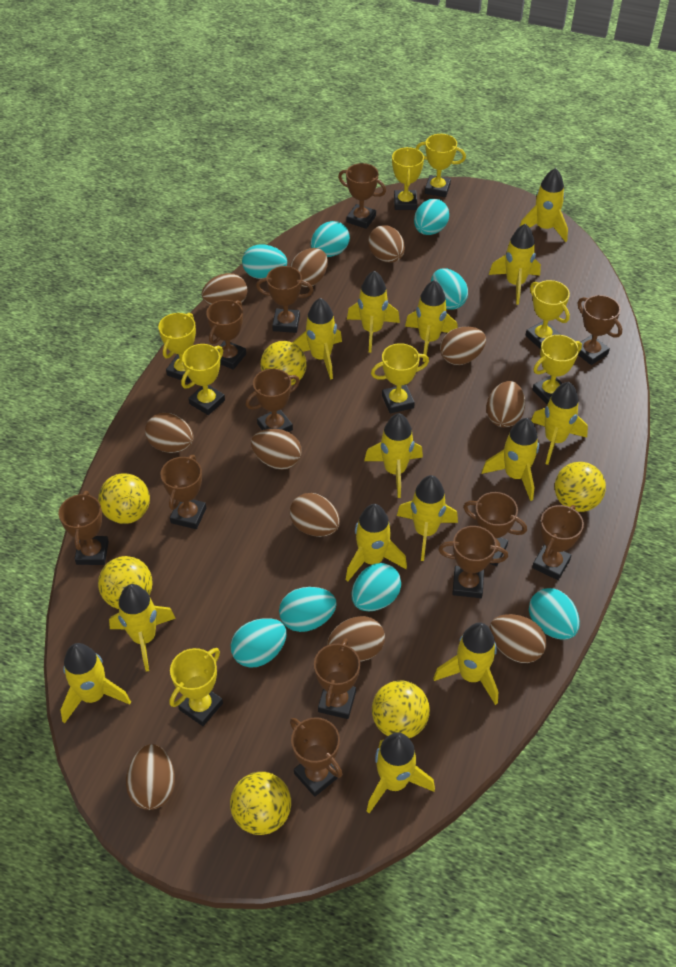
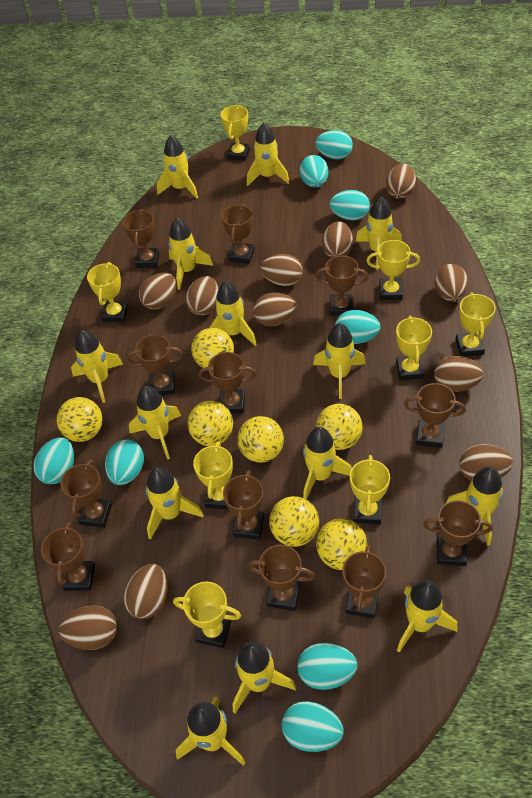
yellow ball: [98,473,150,524] [98,556,153,609] [230,772,291,835] [261,341,307,386] [372,680,430,738] [554,462,606,512] = 6 -> [57,397,102,442] [188,401,233,446] [191,328,234,368] [238,416,284,463] [269,496,319,547] [316,404,363,450] [316,518,367,570] = 7

